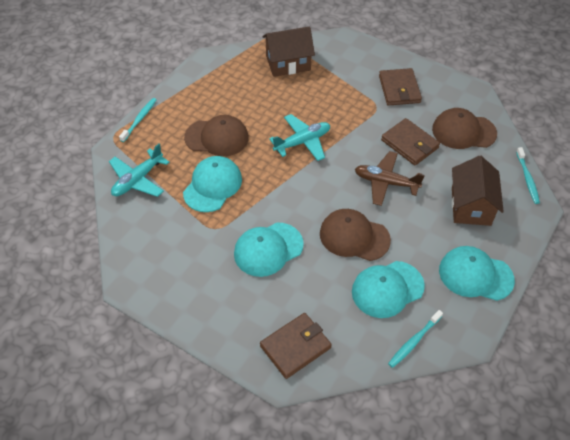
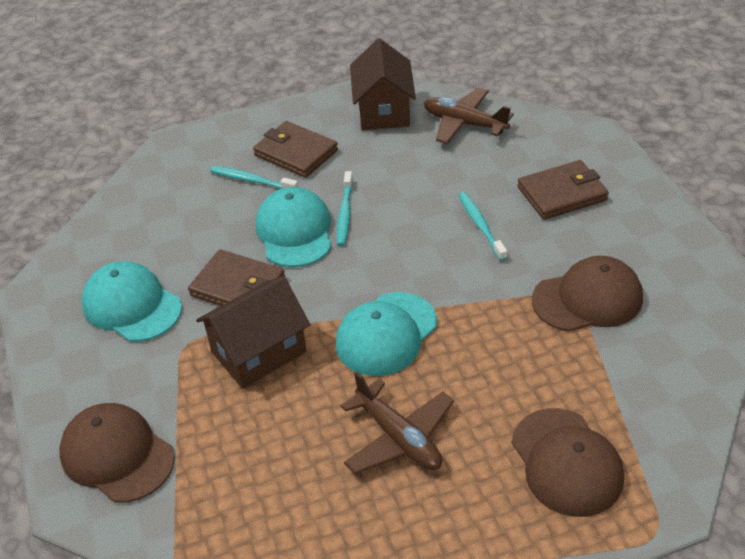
brown plane: [355,151,425,206] = 1 -> [340,371,454,474] [424,88,513,144] = 2
turquoise cap: [183,156,242,212] [234,222,304,277] [352,261,425,318] [439,246,515,301] = 4 -> [82,261,182,342] [256,187,332,267] [336,292,437,376] = 3
turquoise plane: [109,144,169,197] [269,114,330,161] = 2 -> none = 0

